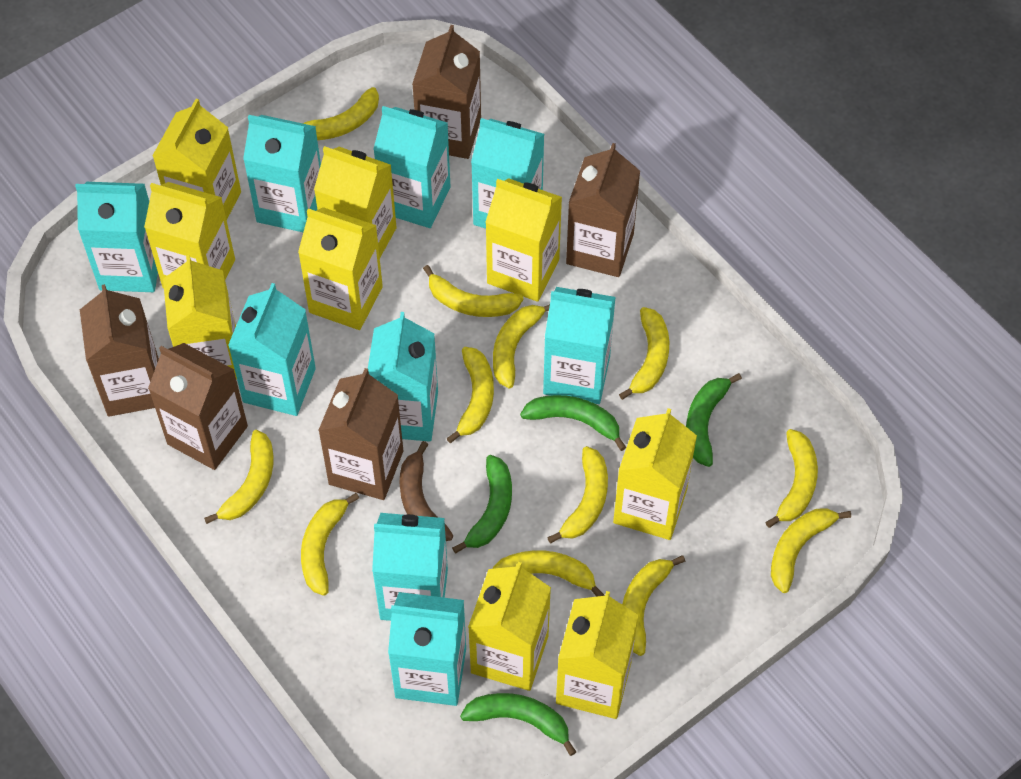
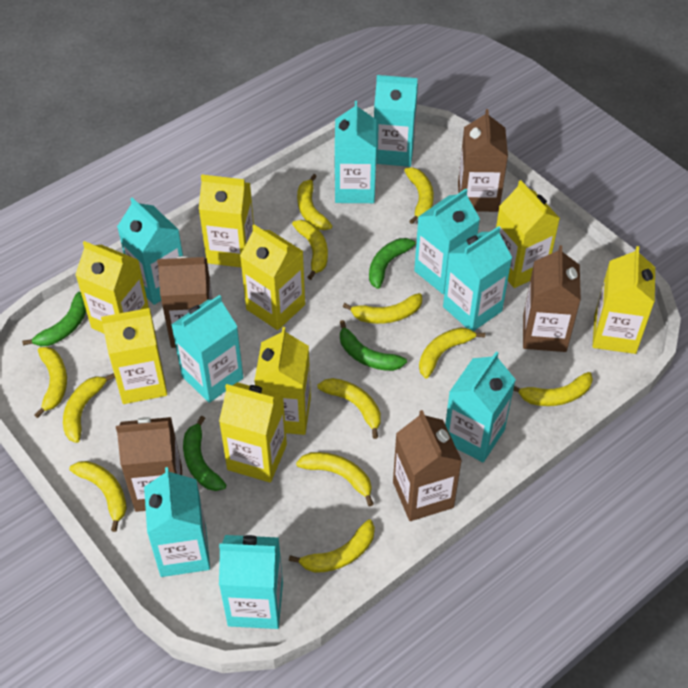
brown banana: [399,441,453,541] = 1 -> none = 0
yellow carton: [144,182,235,288] [152,99,241,220] [163,255,237,379] [298,207,383,330] [314,146,397,257] [468,562,551,691] [485,178,562,302] [556,591,639,719] [613,408,697,540] = 9 -> [75,241,149,333] [101,308,167,404] [199,174,254,268] [219,382,287,482] [240,225,305,330] [254,327,311,435] [496,180,560,288] [592,246,655,354] = 8

